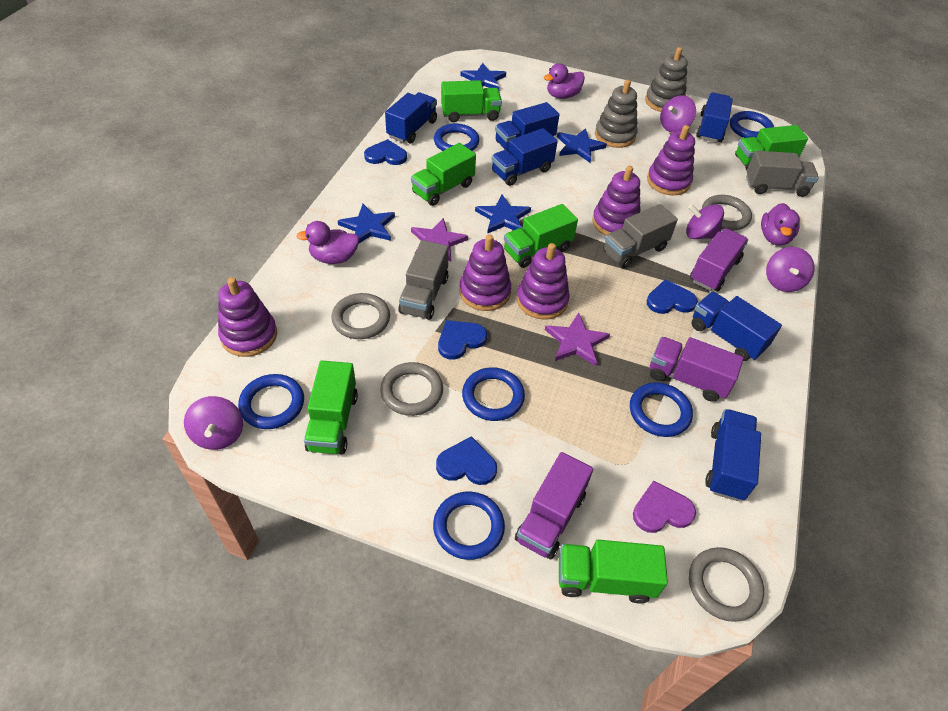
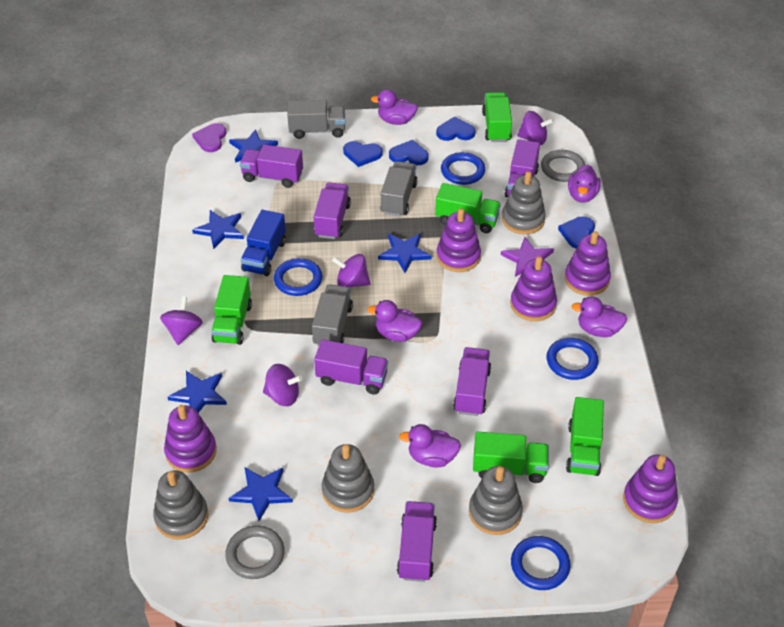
blue ring: [238,374,304,429] [433,491,505,560] [434,123,479,151] [462,367,525,421] [630,382,693,437] [730,111,774,138] = 6 -> [274,258,322,296] [441,152,485,185] [511,536,571,590] [546,338,599,380] = 4
blue star: [338,204,395,244] [460,63,506,89] [475,195,531,234] [557,128,607,163] = 4 -> [168,371,227,413] [192,210,244,249] [229,129,278,163] [229,467,293,521] [378,234,432,273] = 5
blue truck: [385,92,437,143] [492,128,558,186] [495,102,560,150] [691,292,782,361] [696,92,733,143] [705,409,761,501] = 6 -> [241,210,286,276] = 1
green truck: [304,360,358,454] [411,143,476,206] [441,80,502,122] [504,204,578,268] [559,540,668,604] [735,125,808,170] = 6 -> [211,275,252,345] [435,183,501,233] [473,432,549,483] [482,92,512,142] [566,397,604,476] = 5
grey ring: [331,293,390,339] [380,362,443,416] [689,547,764,622] [702,195,752,230] = 4 -> [225,525,285,579] [541,150,585,182] = 2
grey stacking toy: [595,80,638,148] [645,47,688,112] = 2 -> [153,470,208,540] [322,444,374,513] [469,466,523,535] [502,171,546,234] = 4
purple duck: [297,221,360,264] [544,63,585,99] [761,203,800,246] = 3 -> [367,300,422,342] [371,89,418,125] [399,424,461,467] [568,164,601,203] [571,296,627,337] = 5
purple star: [411,218,468,262] [545,312,610,366] = 2 -> [501,237,554,277] = 1
purple truck: [515,452,593,559] [650,337,744,402] [690,228,748,291] = 3 -> [240,145,303,188] [314,182,351,239] [314,340,388,395] [397,501,437,582] [453,347,491,416] [504,139,540,198] = 6

